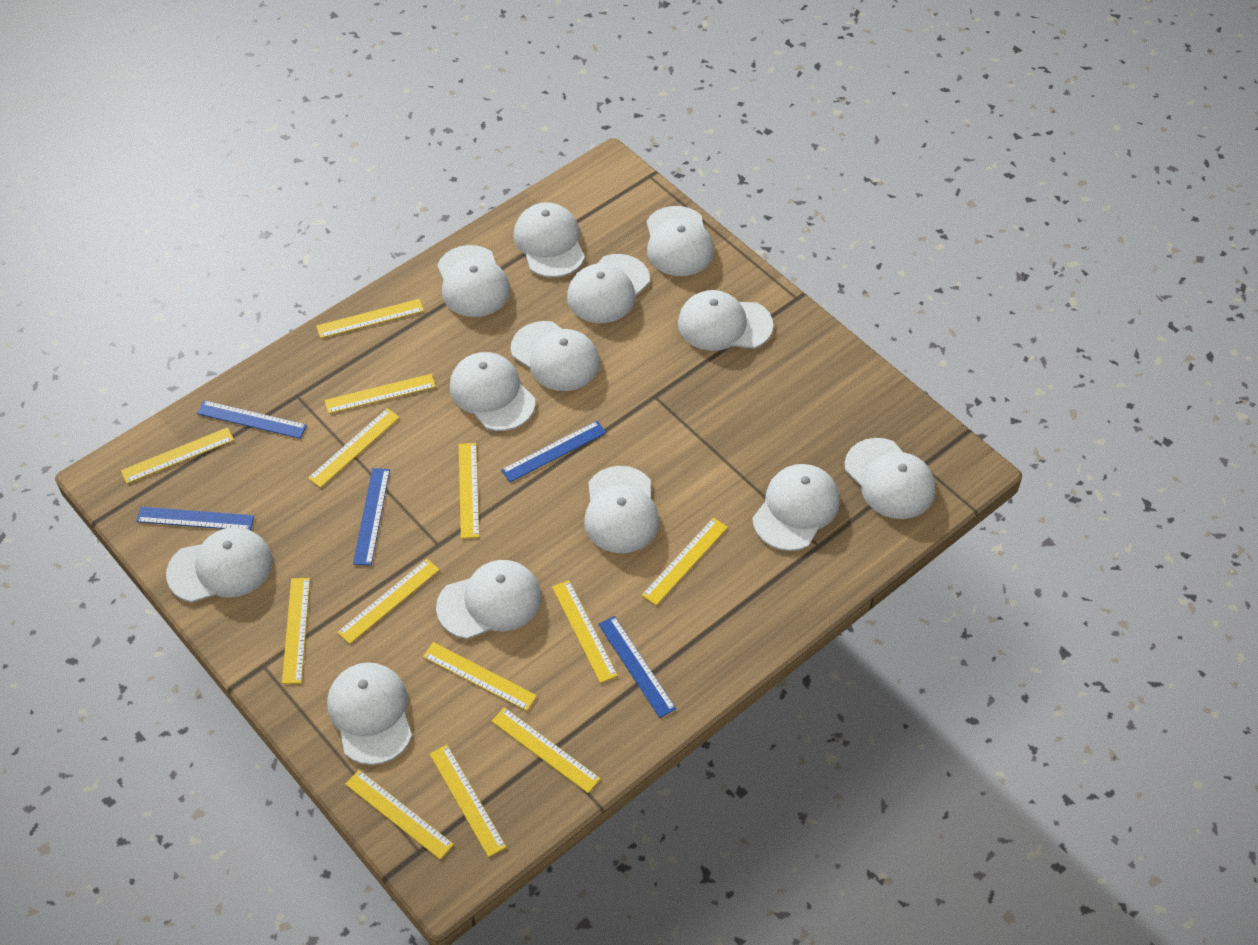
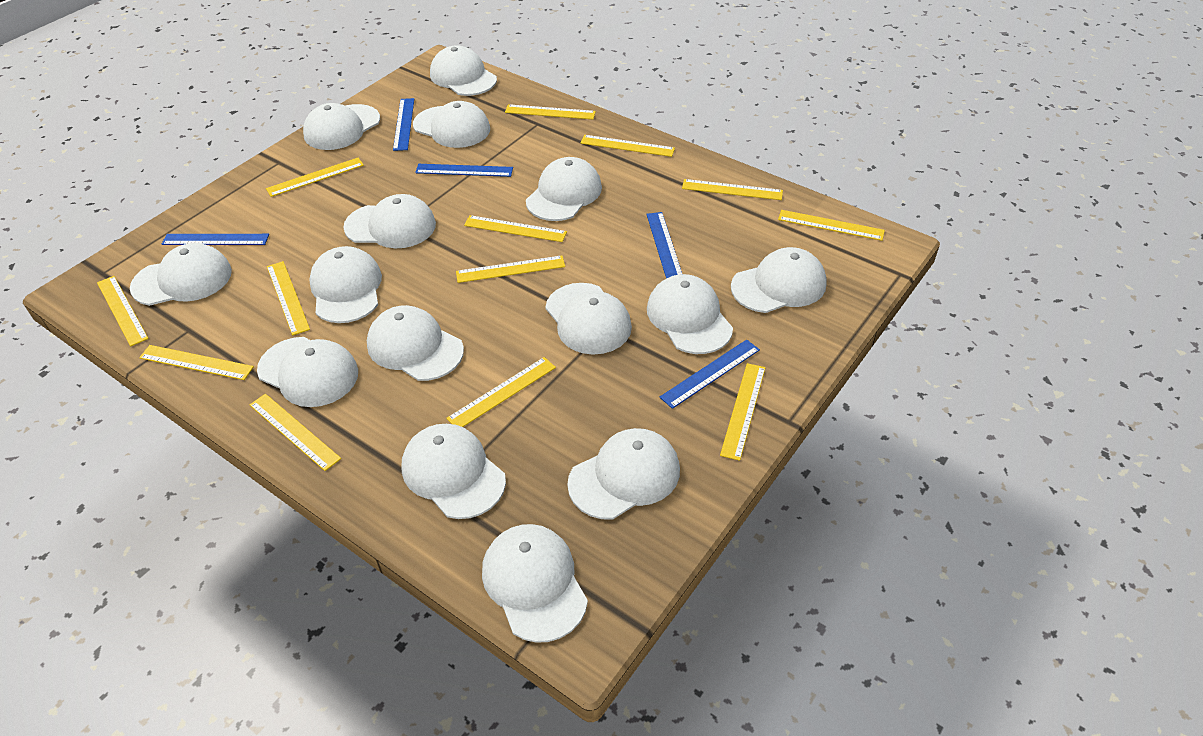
white cap: [166,527,273,602] [327,662,412,765] [436,560,541,639] [437,245,510,317] [450,352,535,431] [511,321,600,391] [513,202,585,278] [567,254,650,323] [584,466,659,553] [647,206,714,276] [678,290,773,351] [752,464,840,551] [845,438,935,519] = 13 -> [130,243,232,306] [257,337,358,407] [303,103,380,150] [309,246,382,323] [343,194,436,248] [367,305,464,381] [401,424,506,519] [413,101,490,148] [430,45,497,96] [482,524,588,643] [526,157,602,221] [545,283,632,355] [567,428,680,520] [647,274,733,354] [731,247,827,313] = 15

